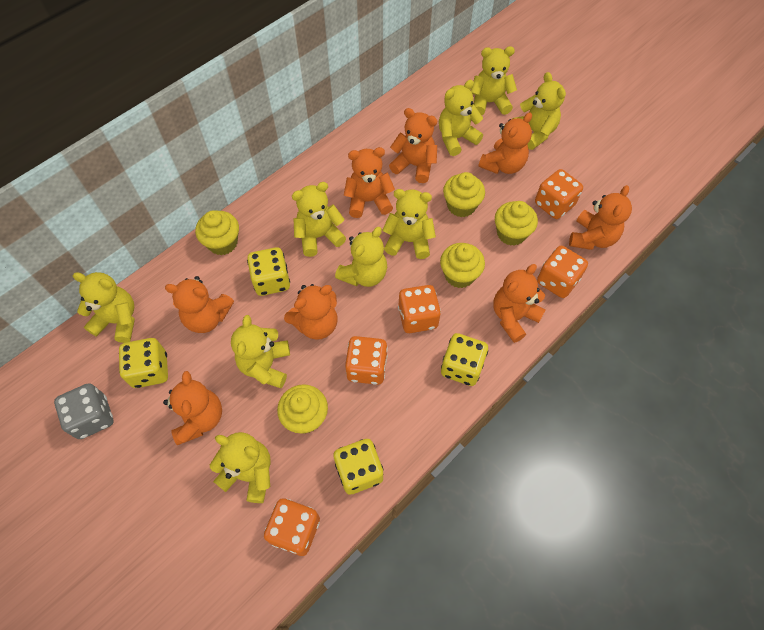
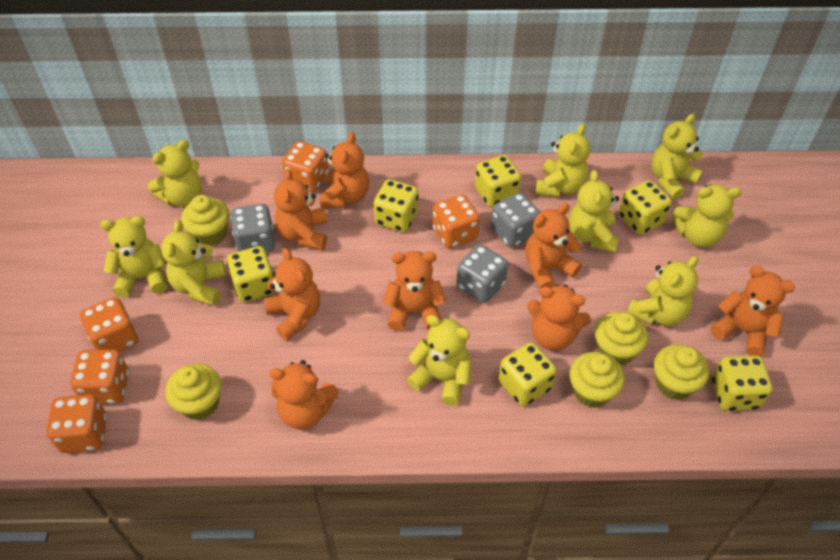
grey dice: [54,383,113,439] = 1 -> [230,204,275,252] [457,244,508,303] [491,193,540,248] = 3
yellow dice: [119,338,168,388] [247,247,290,296] [333,439,384,495] [441,333,488,386] = 4 -> [227,246,275,302] [373,179,419,232] [475,155,521,207] [499,342,557,406] [618,180,672,235] [712,355,773,411] = 6

